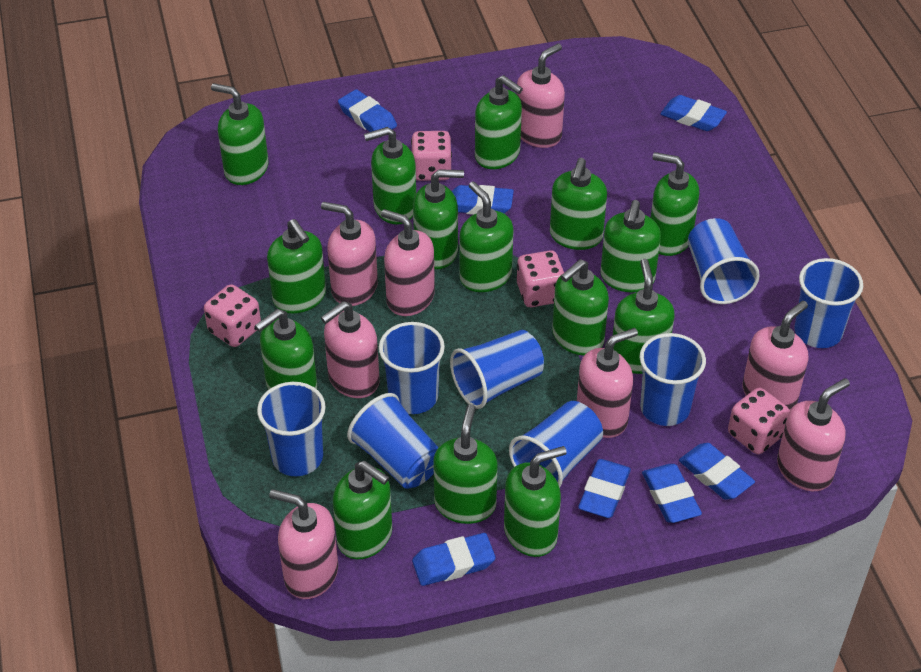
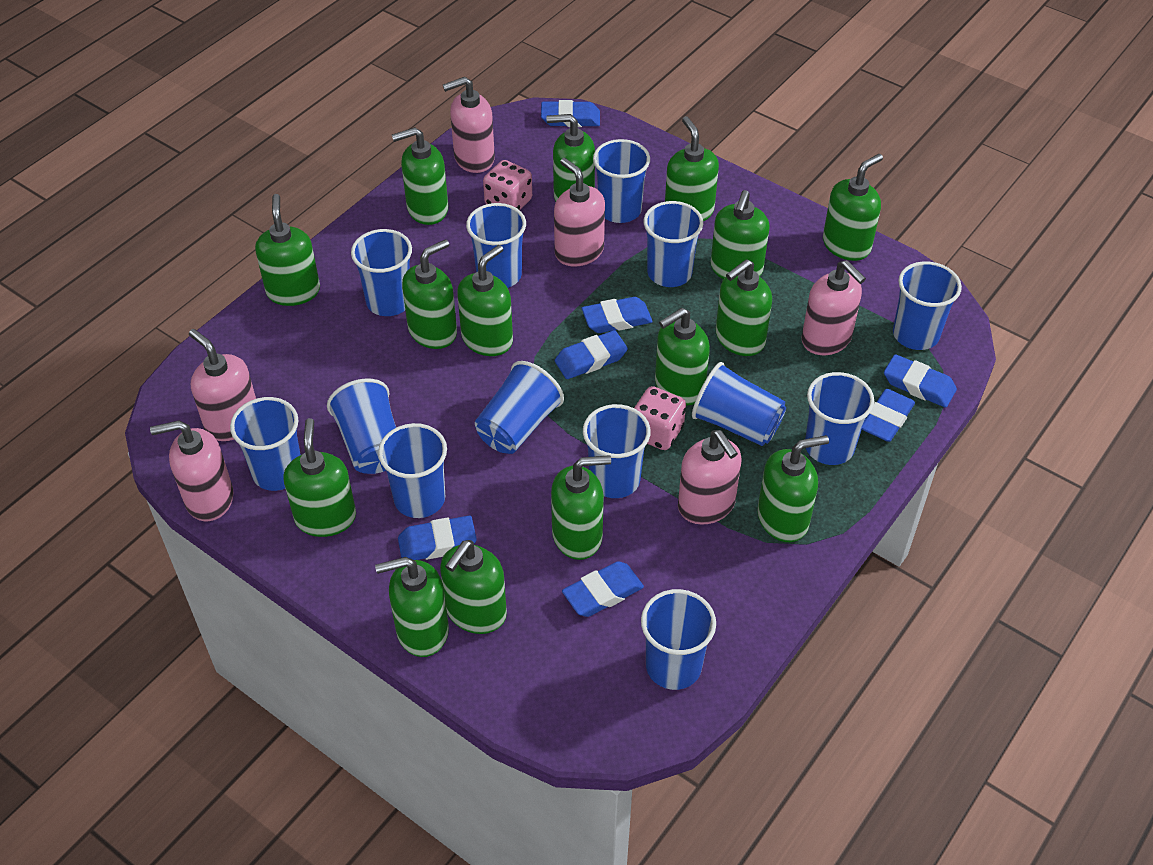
blue cup: [257,382,326,476] [347,393,439,489] [379,322,445,414] [450,330,544,409] [509,401,603,488] [639,333,706,426] [688,218,760,304] [794,258,863,348] = 8 -> [230,397,301,491] [327,379,396,474] [351,229,412,316] [378,423,447,518] [466,203,526,288] [475,361,564,454] [583,404,651,498] [593,139,650,223] [641,589,716,690] [644,201,703,287] [692,362,786,446] [805,372,874,465] [893,261,962,350] = 13
pink dice: [204,284,261,347] [411,131,452,181] [517,250,564,307] [728,388,790,454] = 4 -> [483,160,532,210] [634,386,686,450] = 2
pink soap dispenser: [269,489,338,599] [321,202,378,306] [321,301,379,398] [381,209,435,316] [516,43,565,148] [577,328,638,438] [742,301,808,410] [777,378,850,491] = 8 -> [150,420,234,521] [189,329,256,441] [443,77,495,173] [554,158,605,267] [678,430,742,525] [801,260,866,355] = 6

